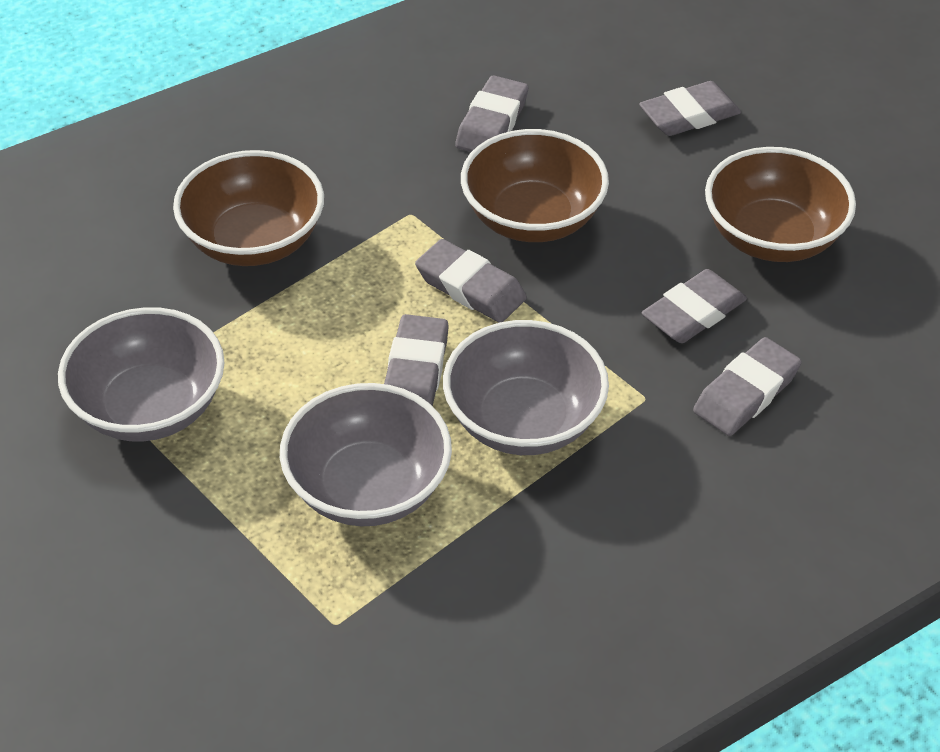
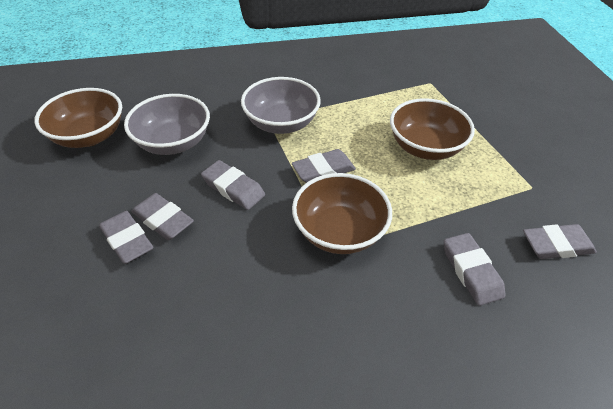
grey bowl: [58,307,225,441] [280,383,452,526] [443,320,609,455] = 3 -> [124,94,210,155] [241,77,321,134] = 2

